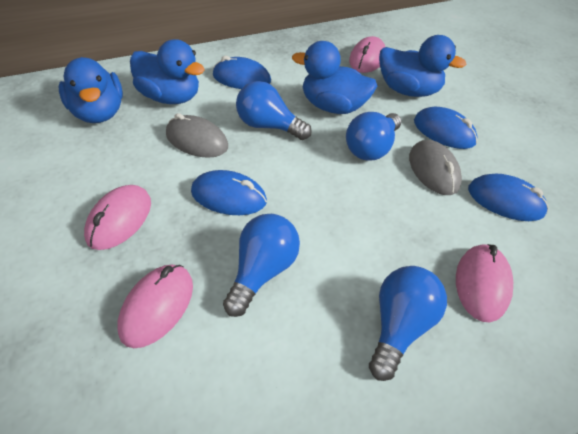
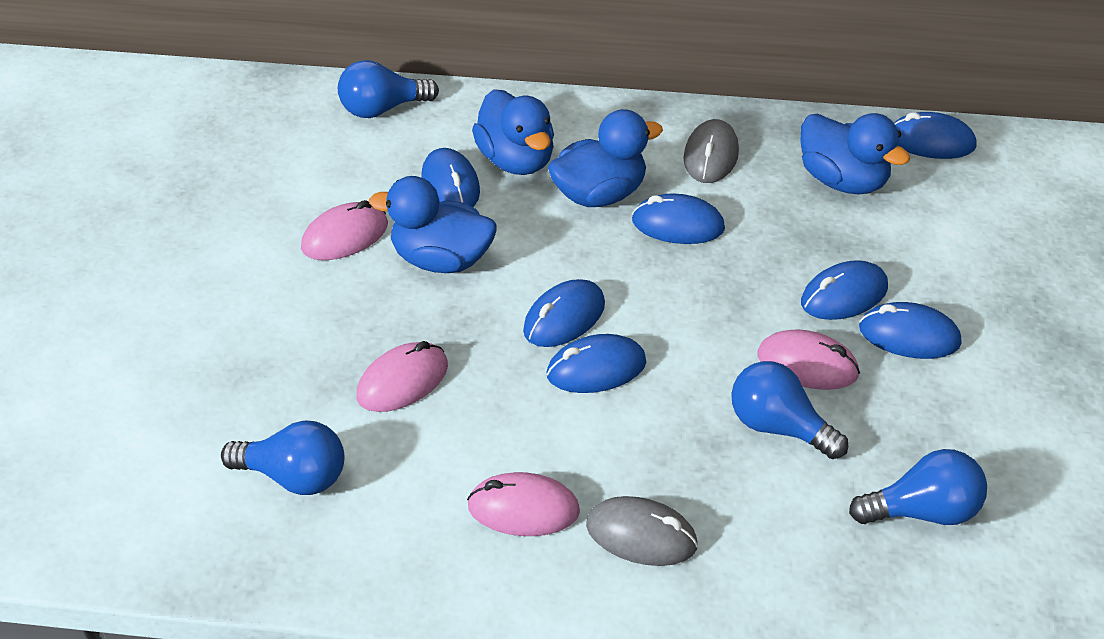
blue mouse: [191,170,267,215] [213,56,271,89] [414,107,478,149] [468,174,548,221] = 4 -> [421,148,480,207] [523,279,605,347] [546,334,646,393] [632,193,725,244] [801,260,888,320] [859,302,961,359] [894,112,977,159] = 7

